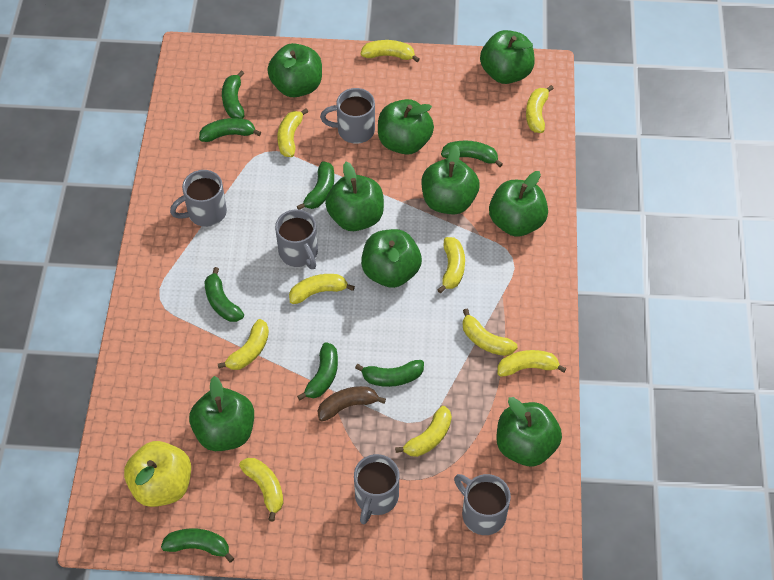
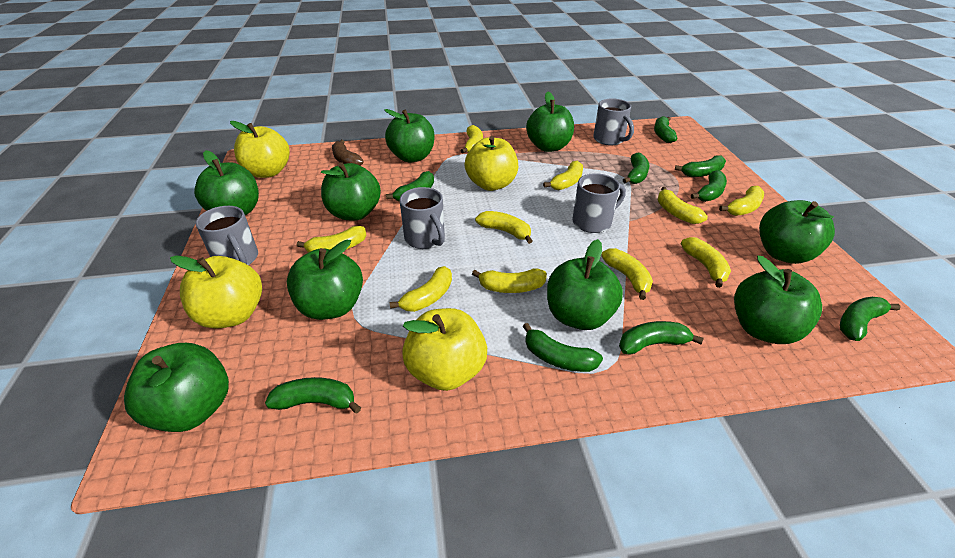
green banana: [161,528,234,563] [199,118,261,142] [205,267,244,322] [222,71,244,119] [297,161,334,210] [297,342,338,400] [355,360,424,387] [441,140,503,167] = 8 -> [265,377,361,414] [386,171,434,202] [523,323,603,372] [619,321,704,355] [623,153,649,184] [654,116,677,143] [675,156,726,177] [691,170,727,202] [840,297,901,341] = 9
grey mug: [170,170,227,227] [275,209,318,269] [320,88,375,144] [354,454,399,524] [454,474,511,535] = 5 -> [195,206,258,265] [400,187,445,249] [572,173,626,233] [593,98,634,146] = 4
yellow apple: [124,441,191,507] = 1 -> [170,255,262,329] [230,121,290,178] [402,308,487,391] [465,136,518,191] = 4

